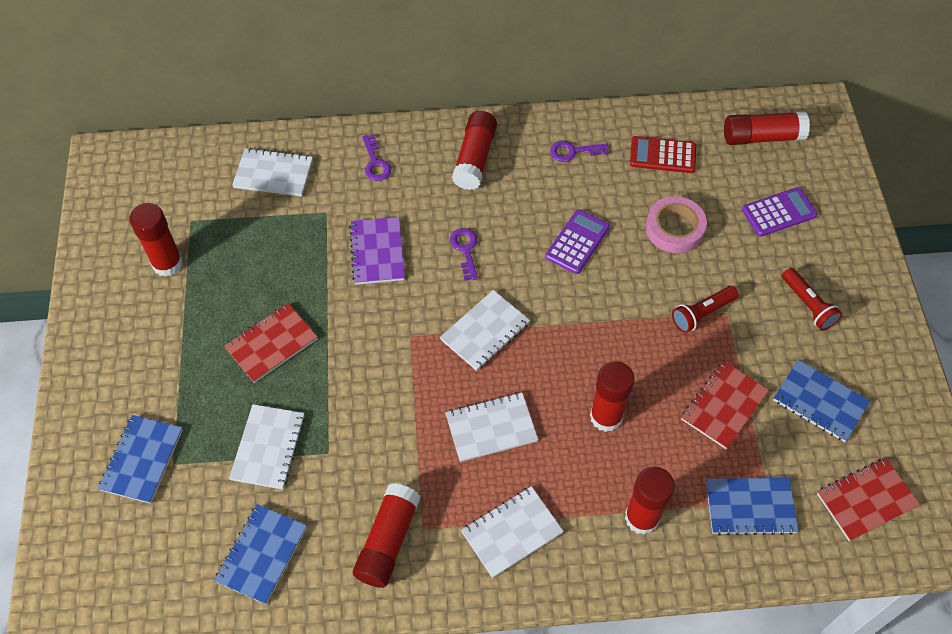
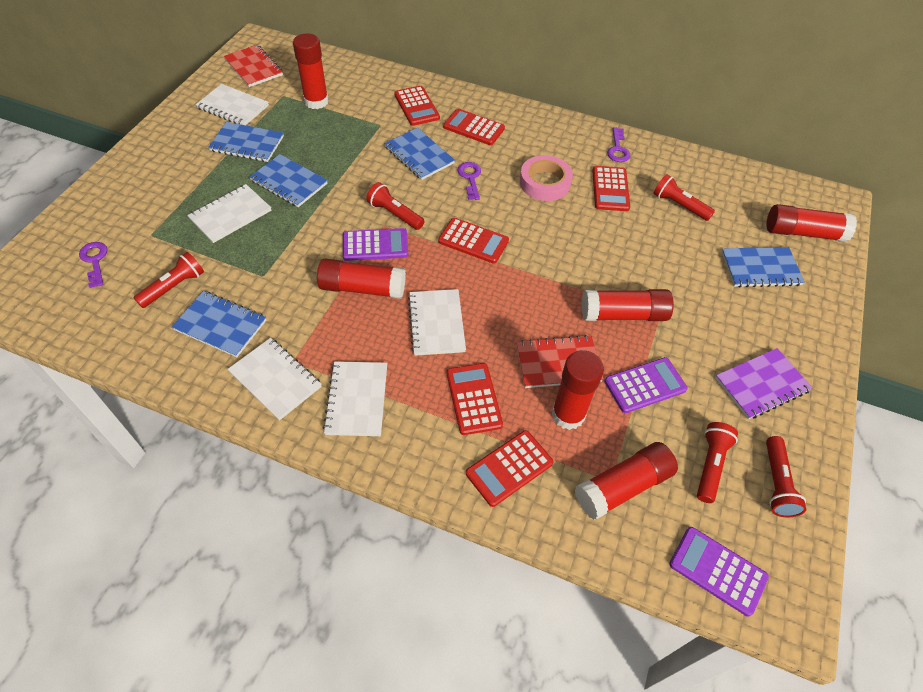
blue notebook: [98,415,183,504] [214,504,307,604] [706,478,798,535] [773,360,870,442] = 4 -> [172,291,266,357] [208,122,284,162] [249,154,328,207] [384,128,455,180] [721,247,805,288] = 5
purple calculator: [545,209,610,274] [742,187,818,237] = 2 -> [343,228,408,261] [604,357,688,413] [669,527,769,617] = 3
red calculator: [630,136,696,173] = 1 -> [394,86,440,126] [438,218,509,264] [443,109,505,145] [447,363,503,435] [466,430,553,507] [592,166,630,211] = 6
red flashlight: [672,286,738,333] [782,268,842,331] = 2 -> [134,252,204,308] [366,182,425,230] [653,174,715,221] [697,422,738,503] [766,436,806,517] = 5
red notebook: [224,303,318,383] [681,361,769,449] [817,458,920,541] = 3 -> [224,45,283,87] [516,335,604,388] = 2

